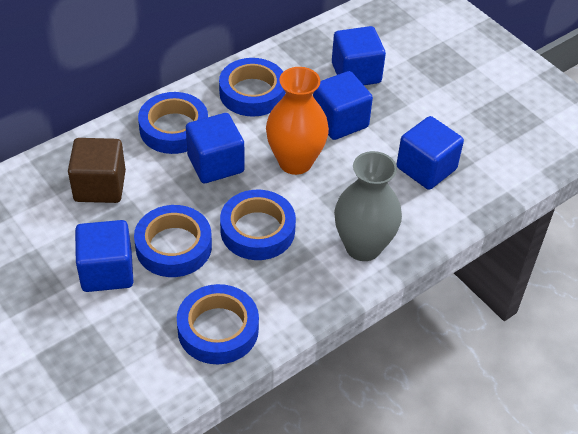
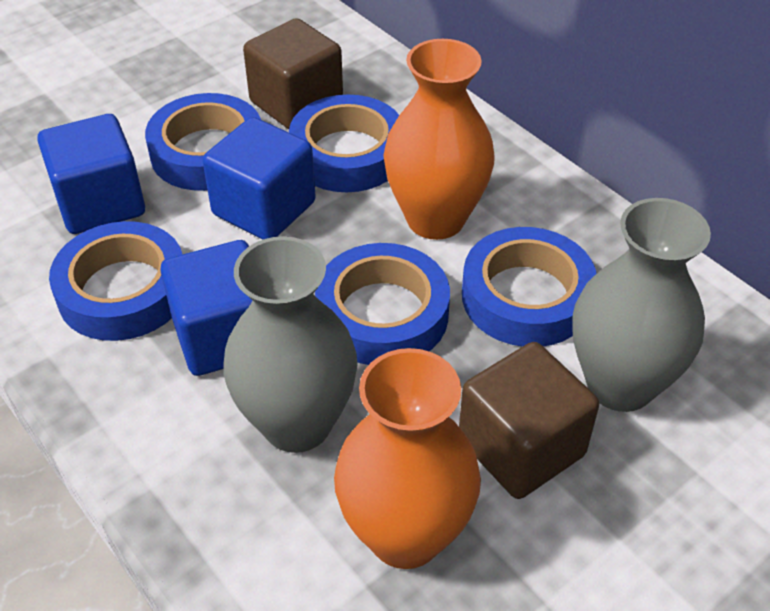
blue cube: [75,220,133,292] [186,113,244,183] [313,71,373,140] [332,26,386,85] [396,116,464,190] = 5 -> [37,114,145,234] [160,240,253,376] [203,117,316,240] = 3
brown cube: [68,138,126,203] = 1 -> [243,18,343,129] [459,342,599,499] = 2
grey vase: [334,151,402,261] = 1 -> [223,236,358,453] [572,198,711,412] = 2
orange vase: [266,67,329,175] = 1 -> [334,348,481,569] [383,39,495,240] = 2

